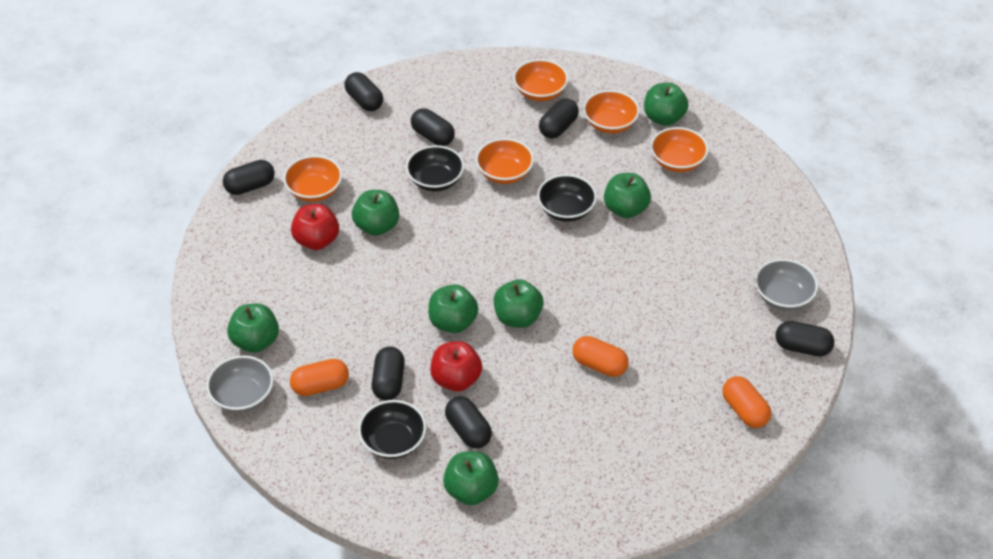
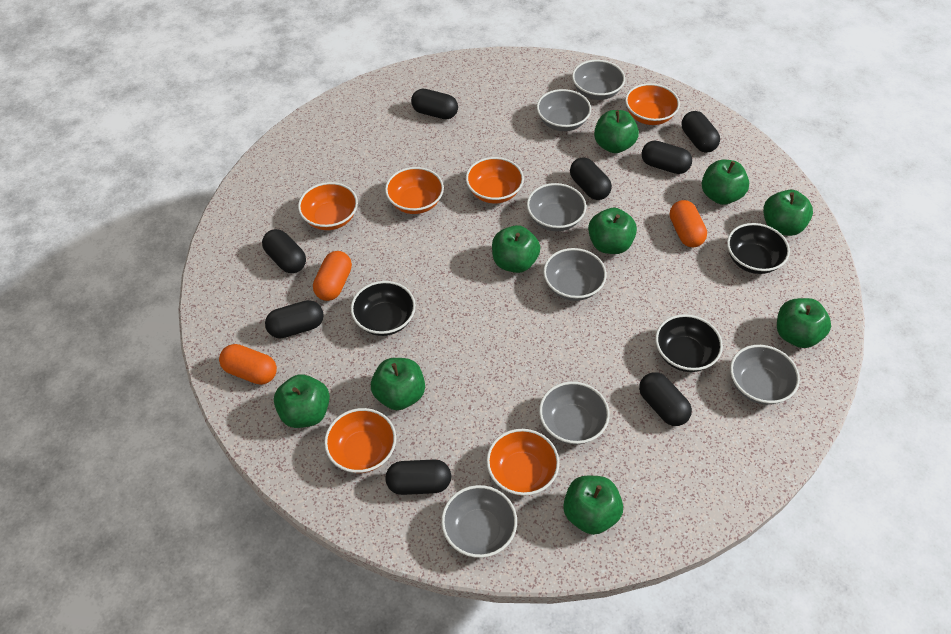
black capsule: [223,160,275,195] [345,72,383,111] [372,347,405,401] [411,108,455,146] [445,396,492,448] [539,98,579,138] [775,321,834,356] = 7 -> [262,229,306,273] [265,300,324,338] [385,460,451,495] [411,89,458,119] [570,158,612,200] [639,372,692,426] [641,141,692,174] [682,111,720,153] = 8
green apple: [227,304,279,353] [352,190,399,236] [428,284,478,333] [443,451,499,505] [494,279,544,328] [604,173,651,218] [644,83,688,126] = 7 -> [274,374,330,428] [371,358,425,410] [492,225,540,273] [563,476,623,535] [588,208,637,254] [594,110,639,153] [702,160,749,205] [763,190,813,236] [777,298,831,348] = 9
grey bowl: [206,355,273,412] [755,259,818,310] = 2 -> [441,485,517,558] [527,183,586,231] [537,89,591,131] [539,382,610,445] [543,248,607,301] [572,60,625,100] [730,345,800,405] = 7
orange bowl: [283,155,342,202] [476,138,534,184] [513,59,568,101] [583,90,640,133] [651,127,708,172] = 5 -> [298,182,358,230] [324,408,396,473] [385,167,444,214] [466,157,524,203] [487,429,559,496] [625,83,680,125] = 6
red apple: [291,204,339,250] [430,341,482,391] = 2 -> none = 0

